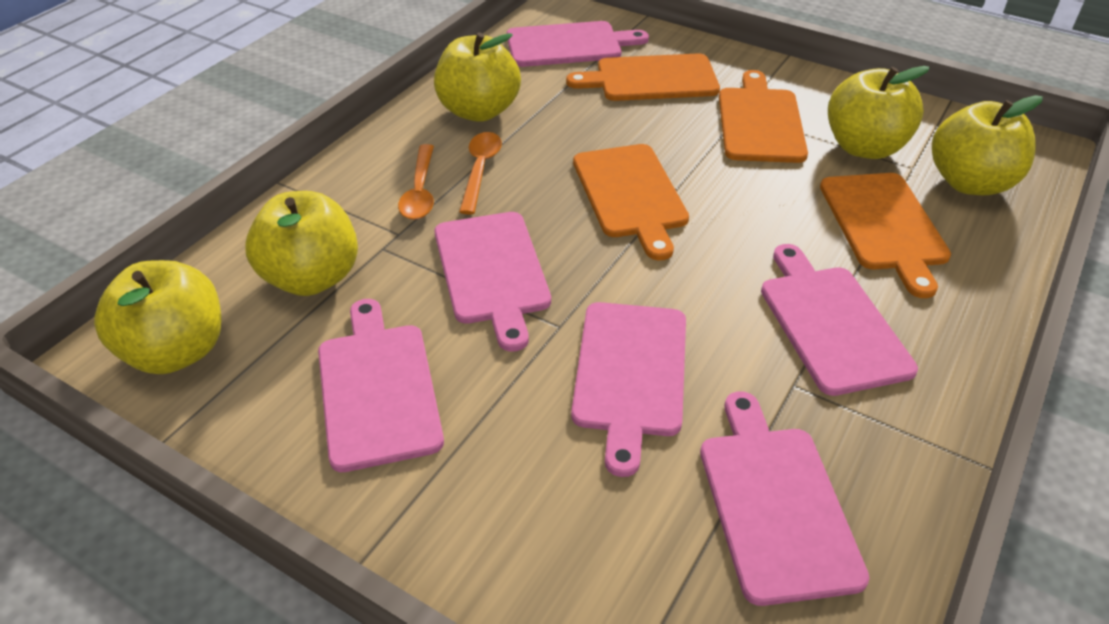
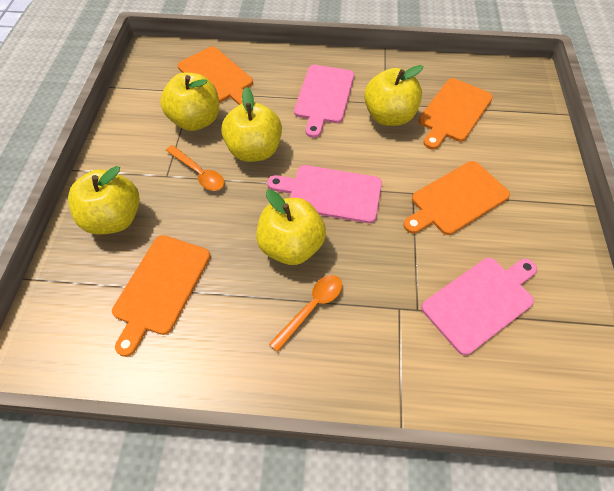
pink cutting board: [318,299,444,472] [434,212,551,352] [507,21,649,67] [571,302,686,477] [700,391,869,606] [761,244,918,396] = 6 -> [267,165,382,223] [294,65,354,138] [421,258,537,355] = 3

